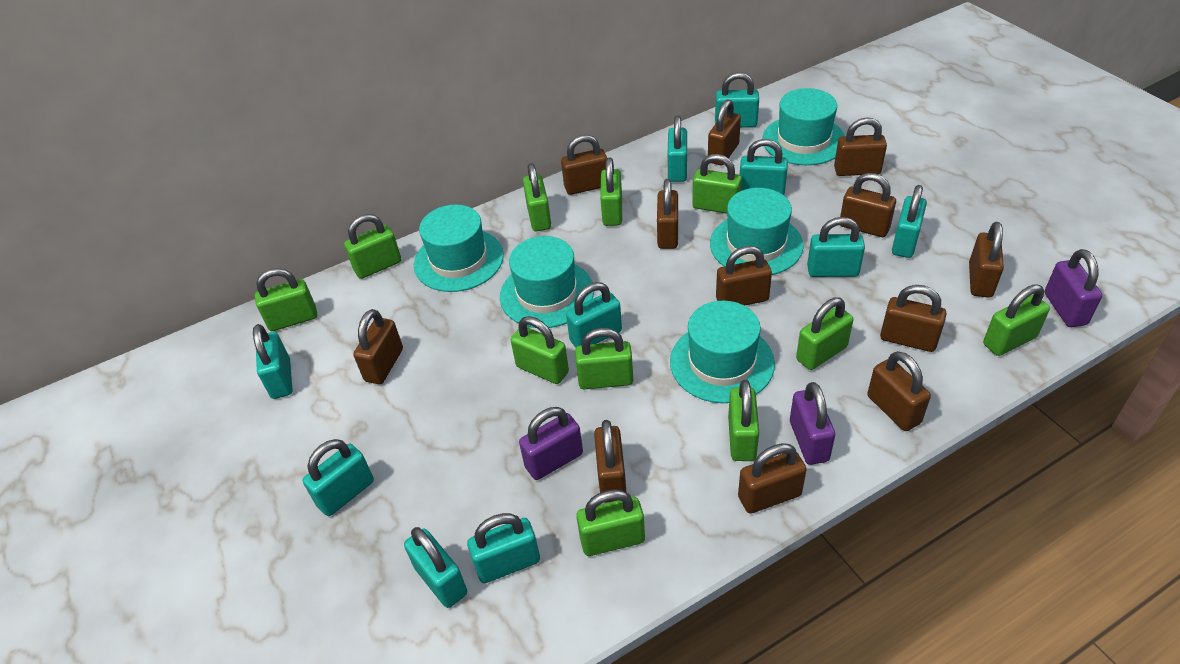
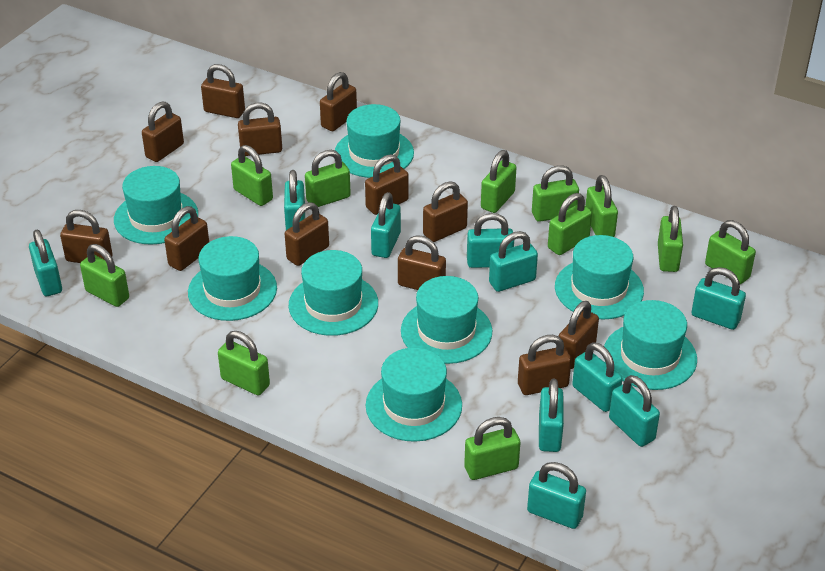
purple padlock: [519,407,583,480] [790,382,835,465] [1045,249,1102,327] = 3 -> none = 0
turquoise hat: [414,205,504,292] [500,236,594,328] [670,301,775,403] [710,188,804,275] [762,88,845,165] = 5 -> [114,166,198,244] [188,236,277,321] [289,250,378,336] [335,104,414,178] [366,347,462,442] [401,276,492,364] [555,235,644,319] [604,300,697,390] = 8

